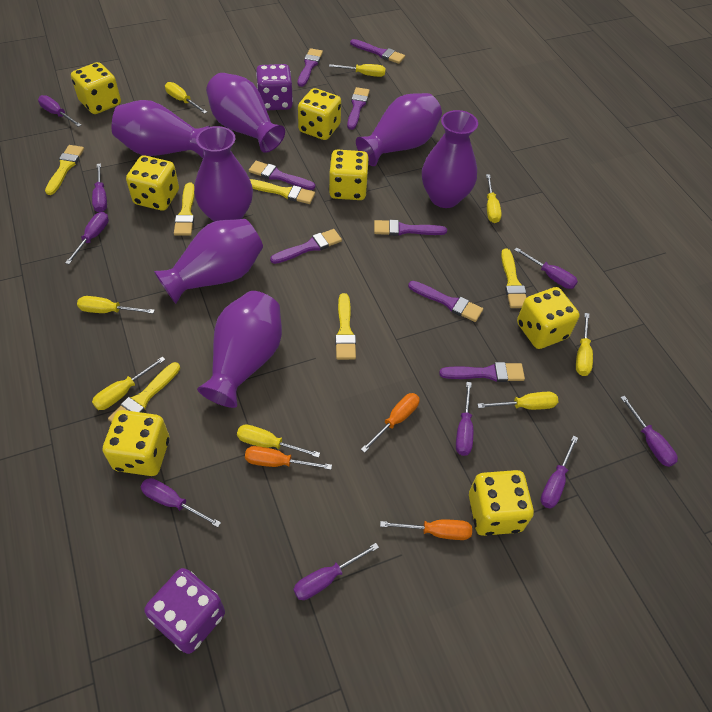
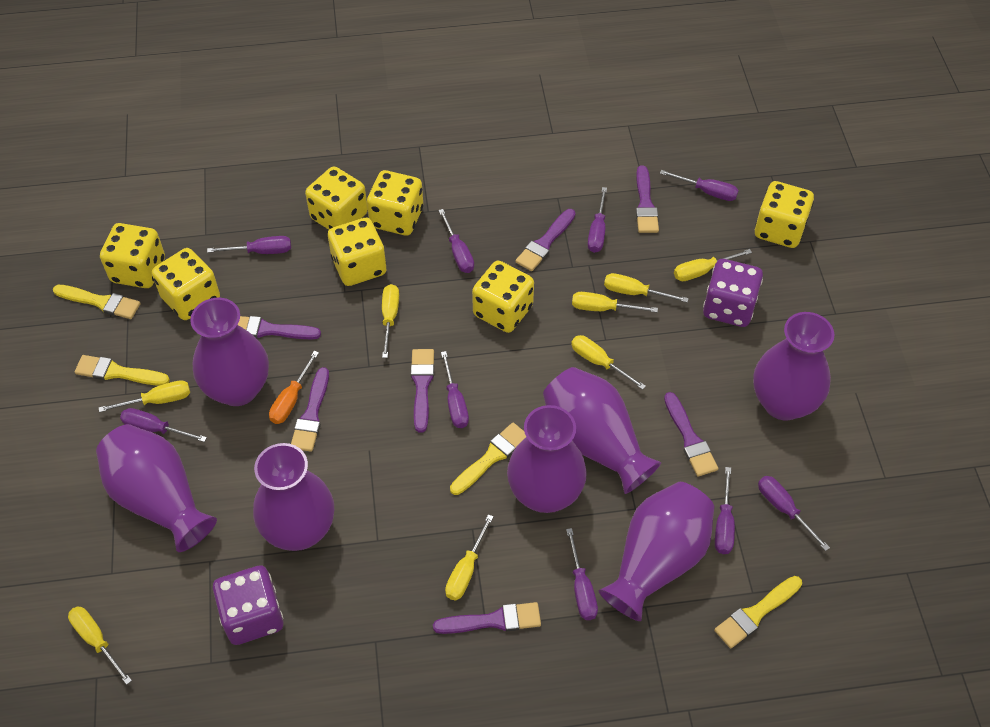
orange screwdriver: [245,446,332,470] [361,393,420,453] [380,520,472,540] = 3 -> [269,351,319,424] = 1
purple brush: [249,161,315,190] [270,229,342,264] [298,48,323,87] [347,87,370,130] [350,39,405,64] [374,220,447,236] [408,281,483,322] [439,362,525,382] = 8 -> [237,316,321,339] [291,367,329,452] [411,349,434,433] [433,602,541,634] [515,209,575,271] [636,165,659,233] [664,392,718,477] = 7
yellow brush: [45,145,84,195] [108,362,180,422] [174,183,194,236] [250,179,315,204] [335,293,356,360] [501,249,526,308] = 6 -> [53,285,141,319] [75,355,170,386] [450,423,526,495] [714,576,802,648] = 4

